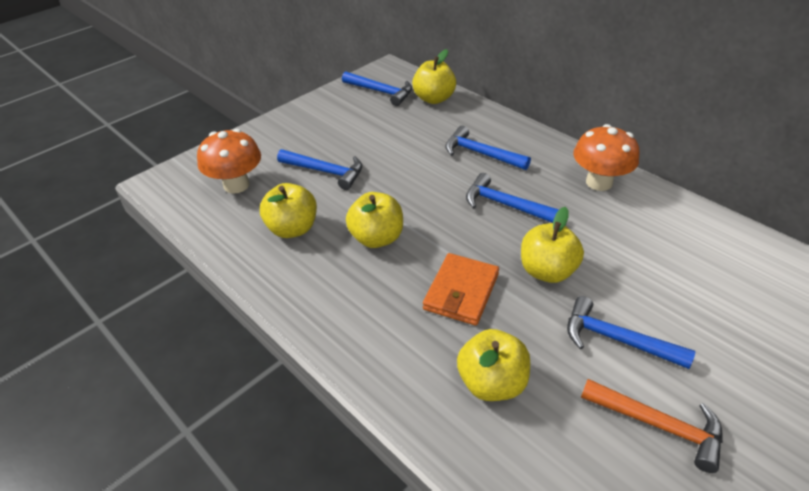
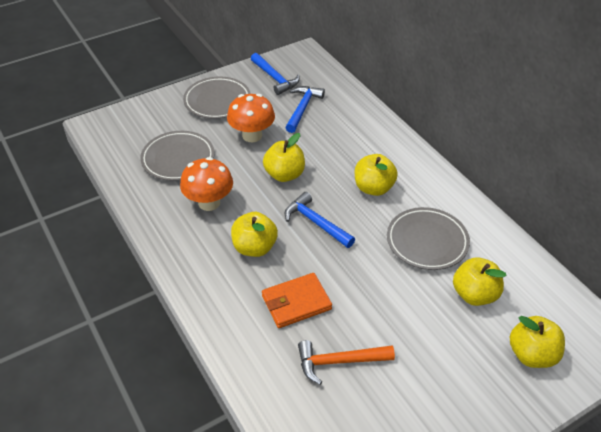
blue hammer: [277,149,362,190] [342,71,412,106] [445,126,531,170] [466,173,559,223] [567,296,695,369] = 5 -> [251,53,300,95] [285,86,325,133] [285,192,355,248] = 3
grey plate: none = 0 -> [140,131,215,181] [183,77,251,119] [387,207,470,270] = 3

